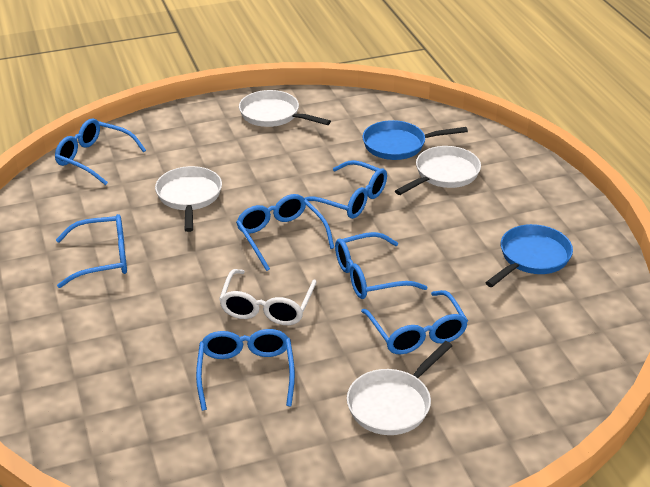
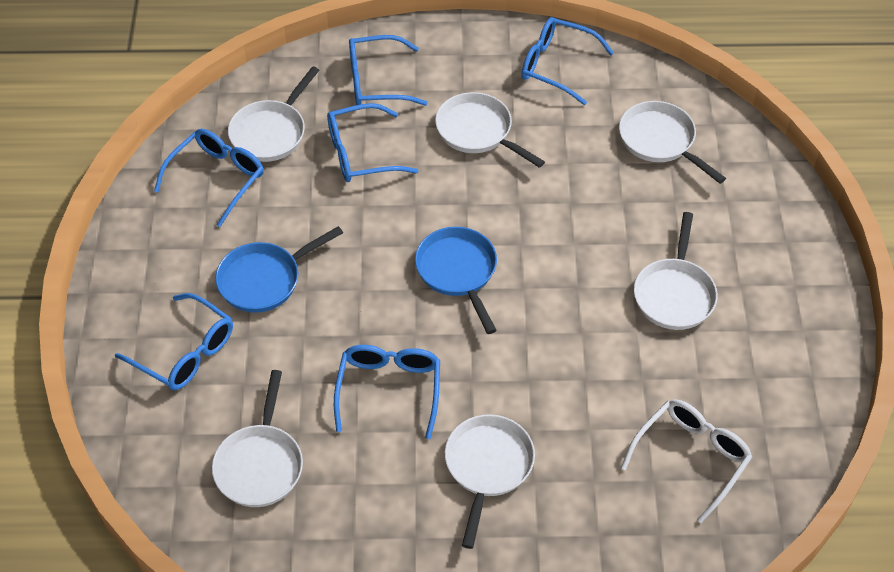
blue glasses: [55,118,146,185] [56,214,127,288] [196,329,295,411] [236,194,334,271] [304,160,387,219] [335,232,427,299] [361,290,468,355] = 7 -> [115,293,233,390] [154,129,264,227] [327,103,418,182] [334,345,440,439] [349,35,428,106] [522,17,614,105] = 6
white pan: [155,166,222,232] [239,90,331,127] [347,341,452,435] [395,146,481,195] = 4 -> [212,370,303,507] [228,66,319,162] [435,92,545,168] [445,414,535,549] [619,101,726,184] [634,212,718,330] = 6

